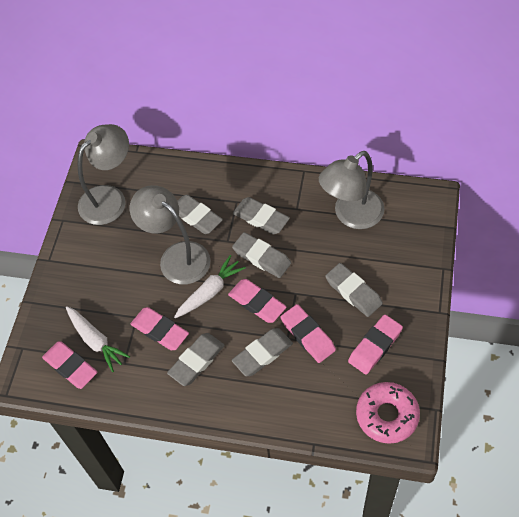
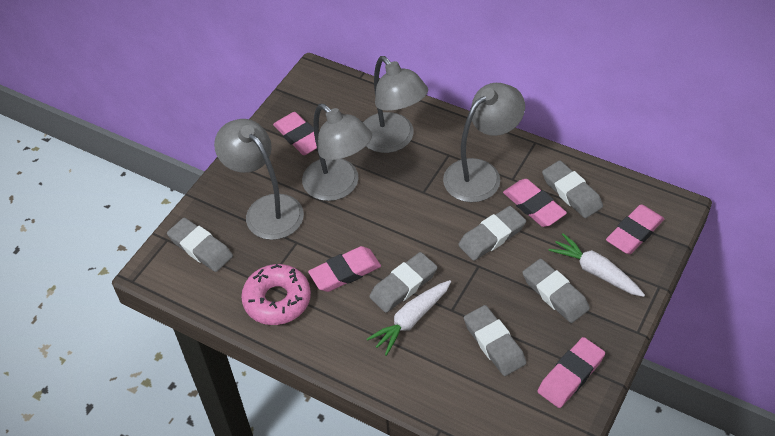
grey lamp: [78,124,129,225] [130,185,210,284] [319,151,385,229] = 3 -> [214,119,304,240] [302,104,372,201] [363,56,428,153] [443,83,525,202] = 4

